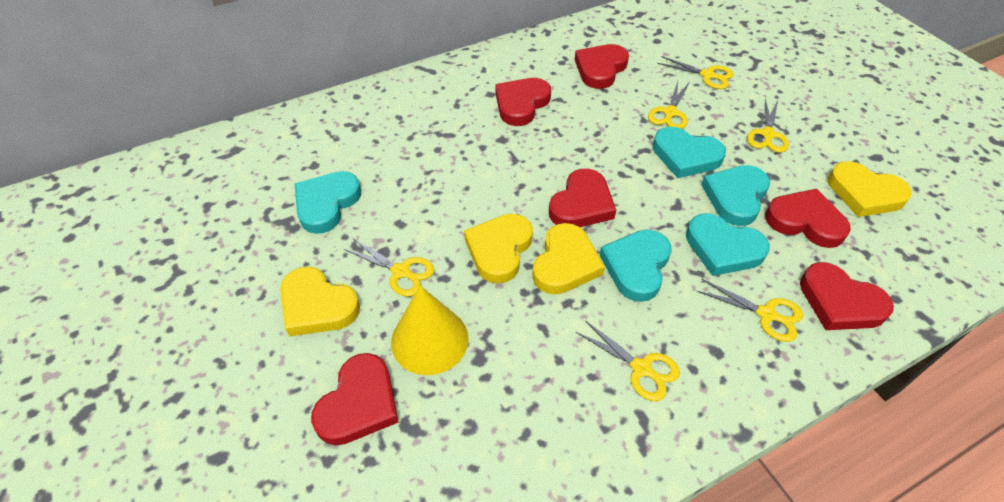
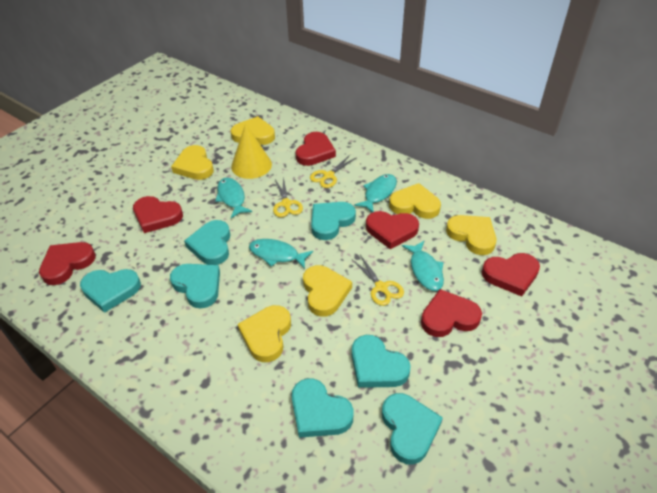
turquoise fish: none = 0 -> [215,178,252,218] [249,239,313,269] [354,174,397,213] [402,241,444,291] = 4
turquoise heart: [295,171,361,234] [599,230,671,302] [653,127,726,178] [686,213,770,276] [701,165,770,226] = 5 -> [80,269,141,313] [170,264,220,309] [184,220,230,265] [292,378,354,438] [311,202,356,240] [352,335,410,388] [382,393,443,464] = 7
yellow heart: [280,267,360,336] [464,214,533,284] [532,223,605,295] [828,161,912,217] = 4 -> [171,145,214,180] [231,116,275,145] [238,305,291,362] [303,265,352,317] [389,183,441,219] [446,215,497,255] = 6
yellow scissors: [344,239,434,297] [576,320,680,401] [648,81,689,129] [657,56,734,89] [697,279,803,342] [747,99,789,153] = 6 -> [273,177,303,217] [310,155,357,188] [352,255,404,306] = 3

